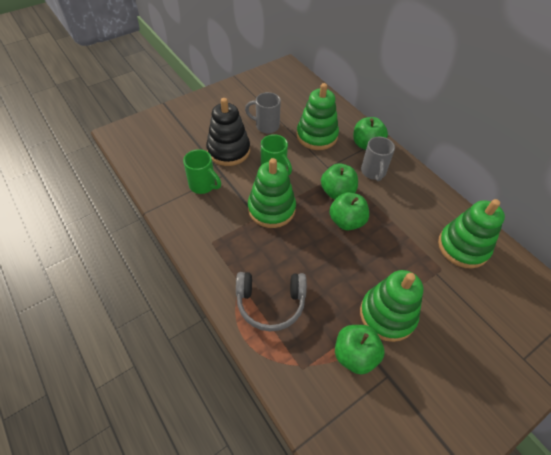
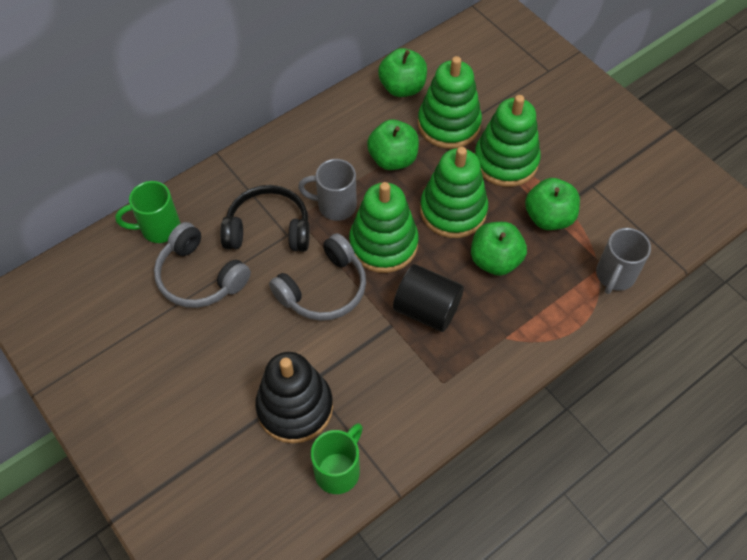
black cylinder: none = 0 -> [393,264,464,332] = 1
black headphones: none = 0 -> [220,185,310,252] = 1
grey headphones: [236,272,307,332] = 1 -> [154,222,251,308] [269,233,366,321] = 2

